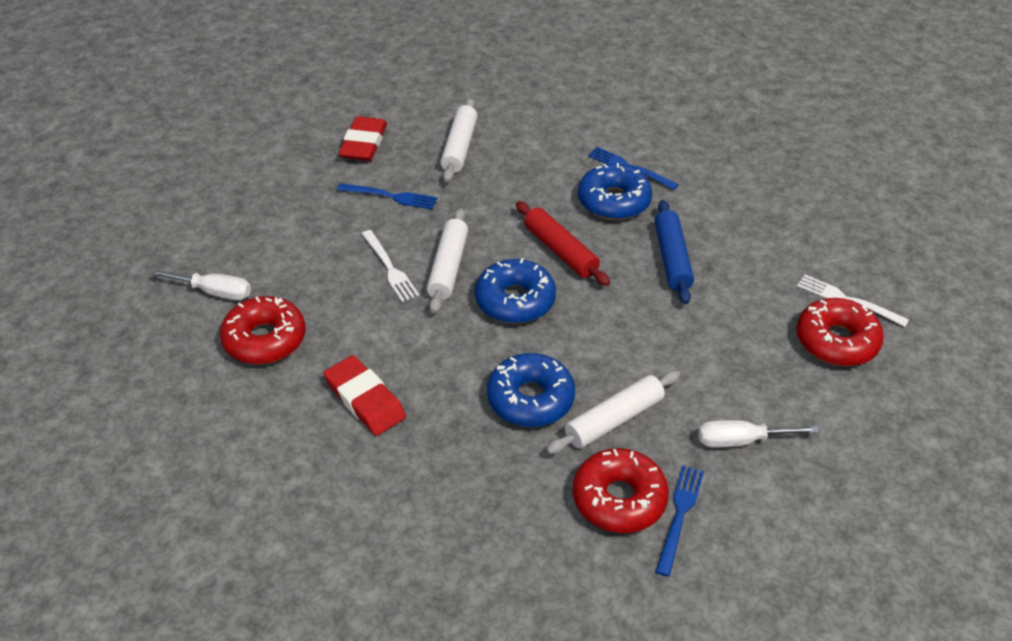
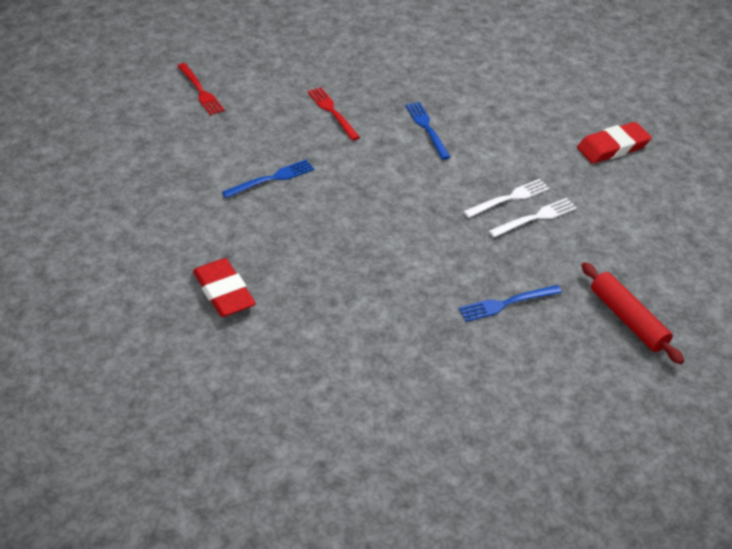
blue donut: [475,258,556,324] [487,353,575,427] [578,163,652,220] = 3 -> none = 0
blue rolling pin: [655,200,694,304] = 1 -> none = 0
red donut: [220,296,306,365] [573,448,669,533] [797,298,884,366] = 3 -> none = 0
red fork: none = 0 -> [178,63,225,115] [307,87,360,141] = 2
white rolling pin: [427,208,468,313] [440,98,478,182] [546,371,680,454] = 3 -> none = 0
white screwdriver: [150,269,251,300] [698,420,819,448] = 2 -> none = 0

